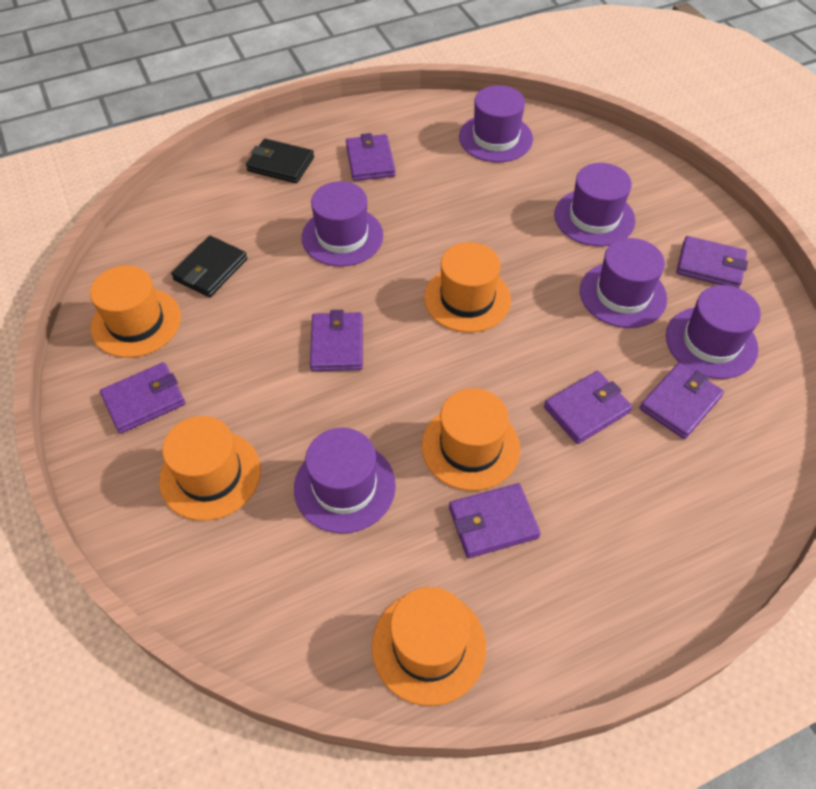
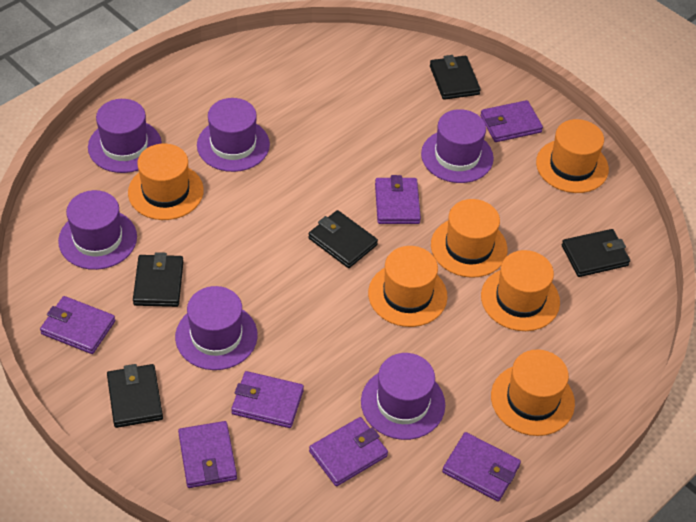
black wallet: [171,236,247,297] [246,139,314,183] = 2 -> [107,364,163,428] [133,252,183,307] [308,210,378,268] [430,55,481,100] [562,229,630,277] = 5
orange hat: [90,265,181,358] [159,416,261,521] [372,587,486,706] [421,388,520,491] [424,242,511,333] = 5 -> [128,144,204,220] [368,246,447,327] [431,199,507,278] [481,250,560,331] [491,349,575,436] [536,119,609,193] = 6

